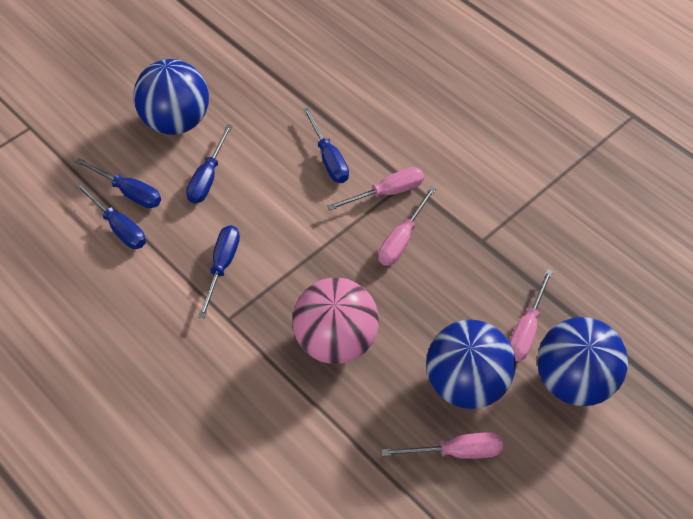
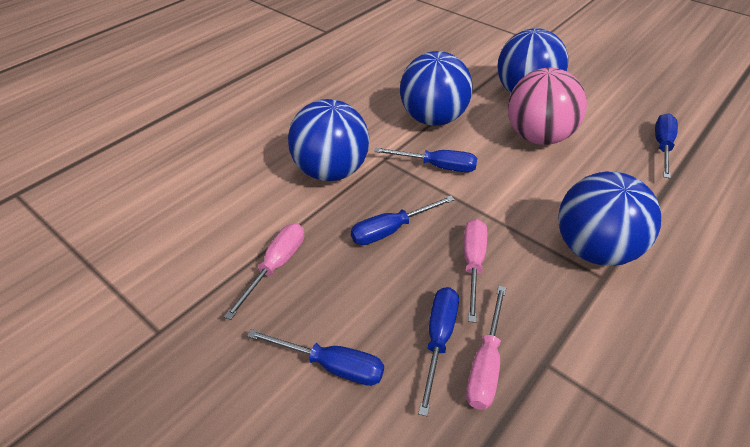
blue ball: [133,59,209,135] [426,320,516,409] [537,317,628,406] = 3 -> [288,99,369,181] [400,51,473,126] [497,28,569,93] [558,171,661,266] = 4
pink screwdriver: [327,167,424,211] [378,187,436,266] [381,432,503,459] [510,269,553,361] = 4 -> [224,223,304,320] [464,219,487,323] [466,286,506,410] = 3

